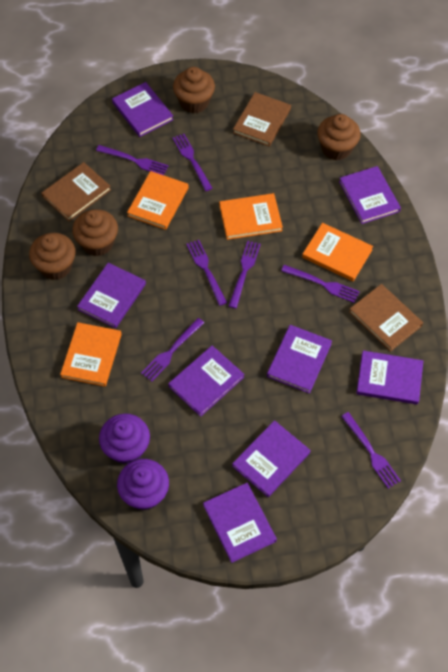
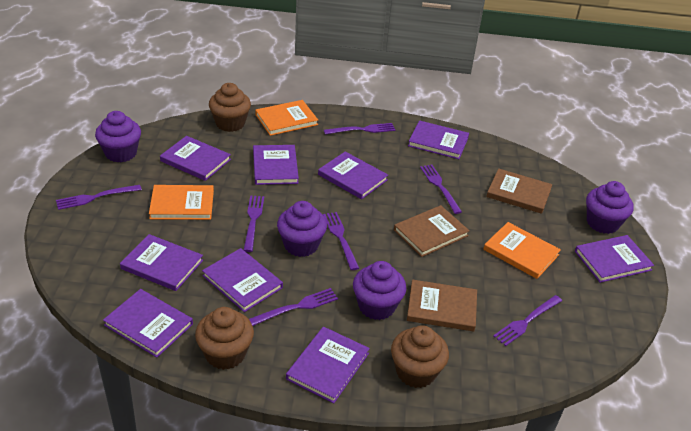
brown cupcake: [29,233,75,280] [72,209,118,256] [173,67,215,113] [317,114,361,160] = 4 -> [195,307,254,370] [209,83,251,132] [391,325,449,388] = 3
orange book: [60,322,122,387] [127,171,189,230] [219,193,283,240] [302,223,373,282] = 4 -> [149,185,214,220] [255,100,318,136] [483,222,561,279] = 3
purple book: [77,263,146,328] [112,82,174,137] [168,345,244,417] [203,483,277,563] [232,420,310,497] [267,325,332,394] [339,166,401,224] [356,351,423,405] = 8 -> [103,289,193,358] [120,234,203,291] [160,136,231,181] [202,248,283,312] [253,145,299,185] [286,326,370,403] [318,151,388,199] [408,120,469,159] [575,235,654,283] = 9
purple cupcake: [99,414,150,464] [117,459,169,510] = 2 -> [95,111,141,162] [277,201,327,257] [353,261,406,320] [586,181,634,234] = 4

